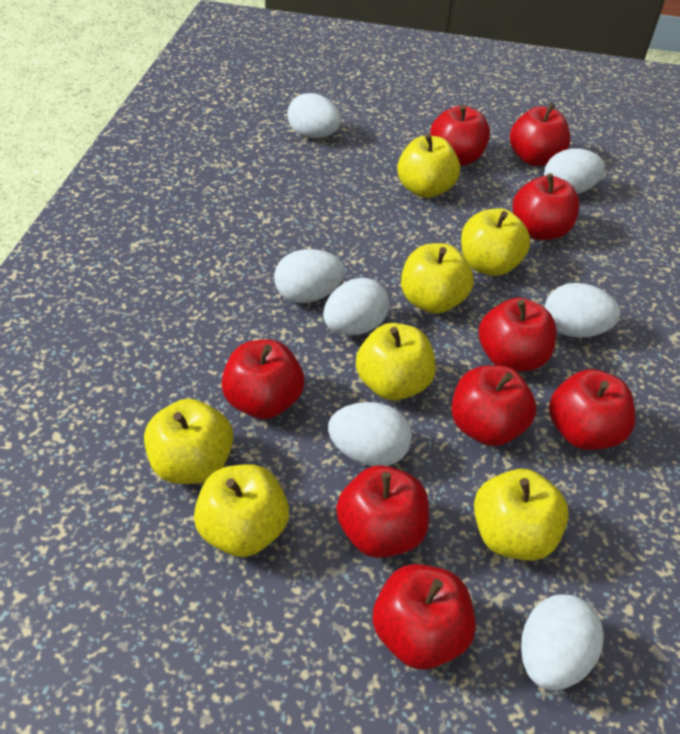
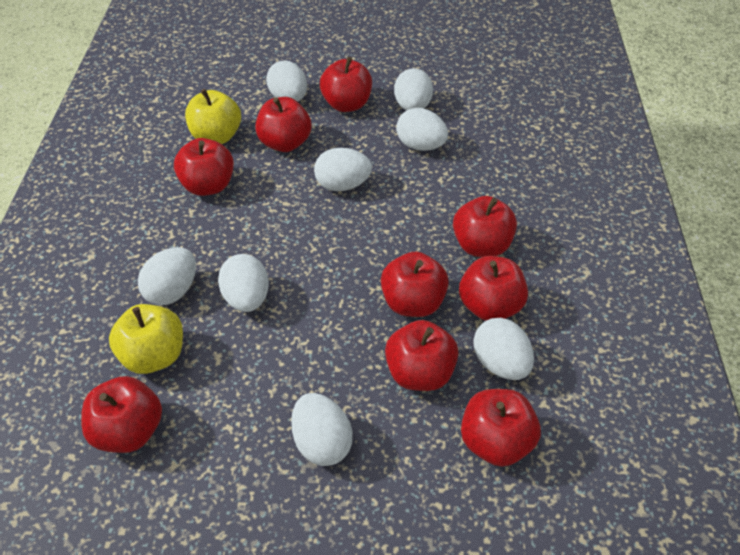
white egg: [274,249,345,303] [287,93,341,138] [323,278,389,335] [328,402,412,466] [521,594,604,690] [544,148,605,194] [545,283,620,338] = 7 -> [138,247,196,305] [218,254,269,312] [266,60,307,102] [291,393,353,466] [314,148,372,191] [394,68,433,111] [396,108,448,151] [473,318,534,380] = 8
yellow apple: [144,399,233,484] [194,464,289,557] [356,323,436,400] [397,134,460,198] [401,243,474,314] [461,208,531,276] [474,469,569,561] = 7 -> [109,304,183,374] [185,89,241,144] = 2

